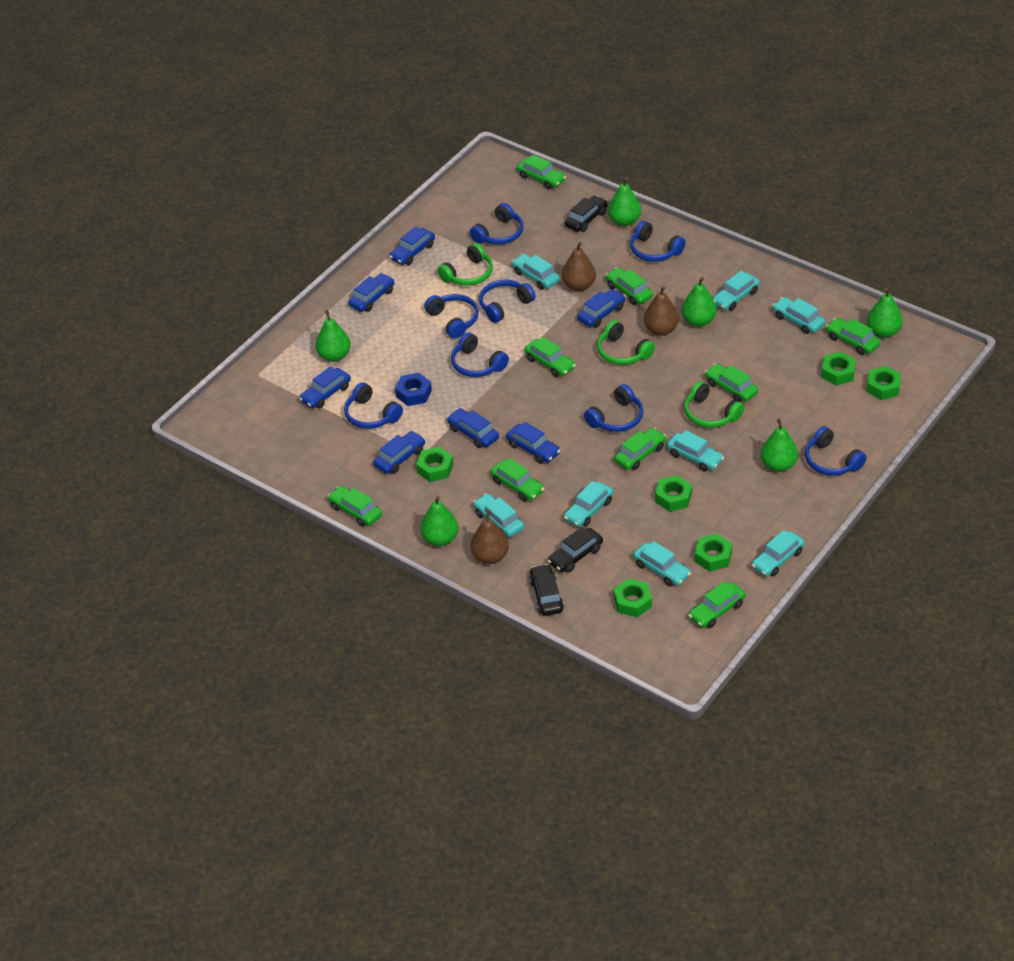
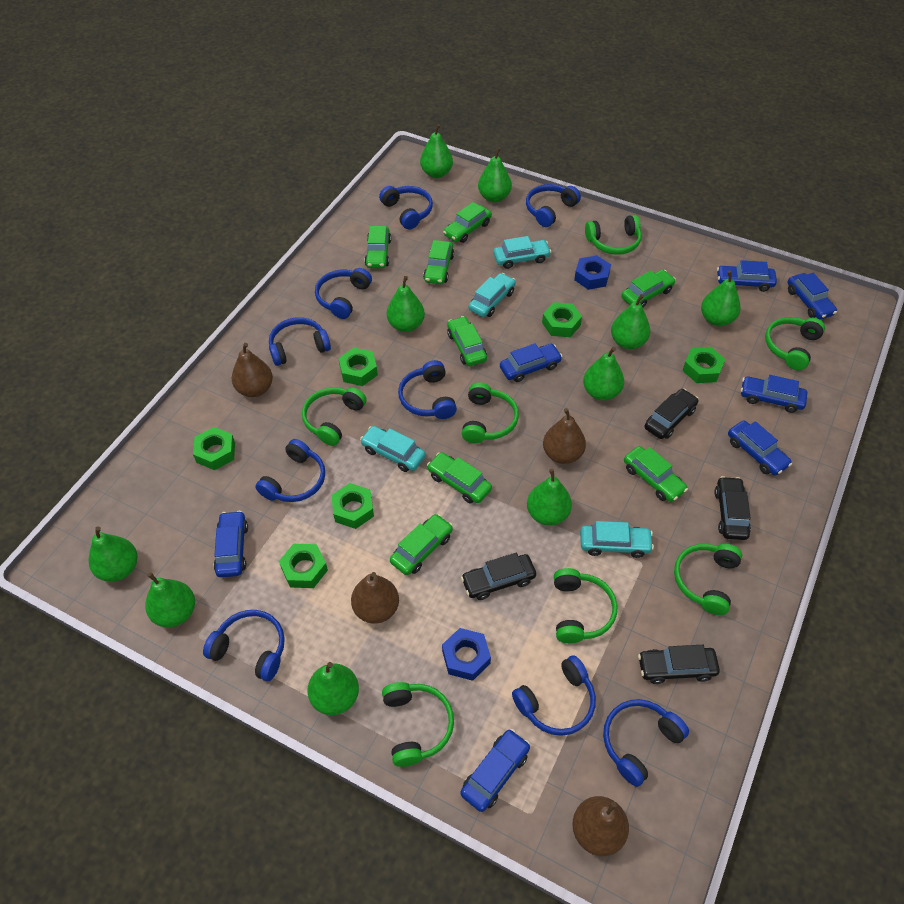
black car: [529,564,564,616] [547,527,603,573] [565,195,608,232] = 3 -> [461,553,536,600] [638,645,720,684] [645,389,699,439] [714,476,751,540] = 4
blue headphones: [344,382,403,429] [424,294,479,339] [451,332,509,377] [470,203,523,245] [479,279,536,323] [584,384,644,432] [630,221,686,262] [805,426,867,476] = 8 -> [203,610,285,681] [255,439,325,502] [269,317,331,366] [315,268,372,319] [379,186,433,230] [398,360,457,419] [512,655,596,736] [526,184,581,227] [603,699,689,787] = 9
blue nut: [395,373,432,406] = 1 -> [442,628,491,681] [574,255,611,290] = 2
brown pear: [471,510,509,564] [562,242,596,291] [644,286,679,336] = 3 -> [232,343,273,397] [351,572,399,624] [543,408,586,464] [572,796,629,856] = 4
green car: [328,486,382,527] [490,458,545,501] [517,155,566,189] [525,337,576,377] [606,267,653,305] [614,428,666,470] [688,581,745,628] [705,363,758,402] [826,318,880,355] = 9 -> [365,226,391,268] [390,514,453,575] [423,240,454,284] [427,452,492,504] [443,202,492,243] [447,316,487,366] [621,270,676,307] [624,446,688,502] = 8
green headphones: [437,243,493,286] [597,320,655,365] [684,381,744,428] = 3 -> [302,387,367,446] [382,682,454,767] [462,382,519,443] [554,568,617,643] [585,215,642,255] [674,544,742,615] [765,317,825,370] = 7
green pear: [316,310,351,362] [421,496,459,546] [608,178,641,226] [682,277,717,327] [761,418,798,472] [867,288,903,338] = 6 -> [89,526,137,582] [145,572,195,628] [307,662,359,715] [387,276,425,332] [420,124,453,178] [478,147,512,202] [527,469,572,526] [583,347,624,400] [611,294,651,349] [701,270,741,326] = 10
turquoise car: [473,493,524,538] [512,254,560,290] [564,481,613,527] [633,541,691,586] [667,430,724,472] [713,271,760,311] [751,530,805,577] [772,297,825,334] = 8 -> [360,426,426,472] [468,273,516,317] [493,236,551,269] [580,521,654,558] = 4

